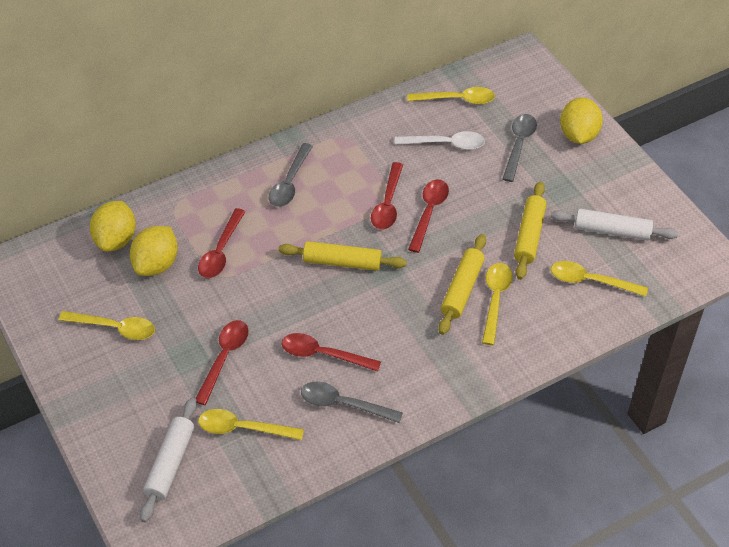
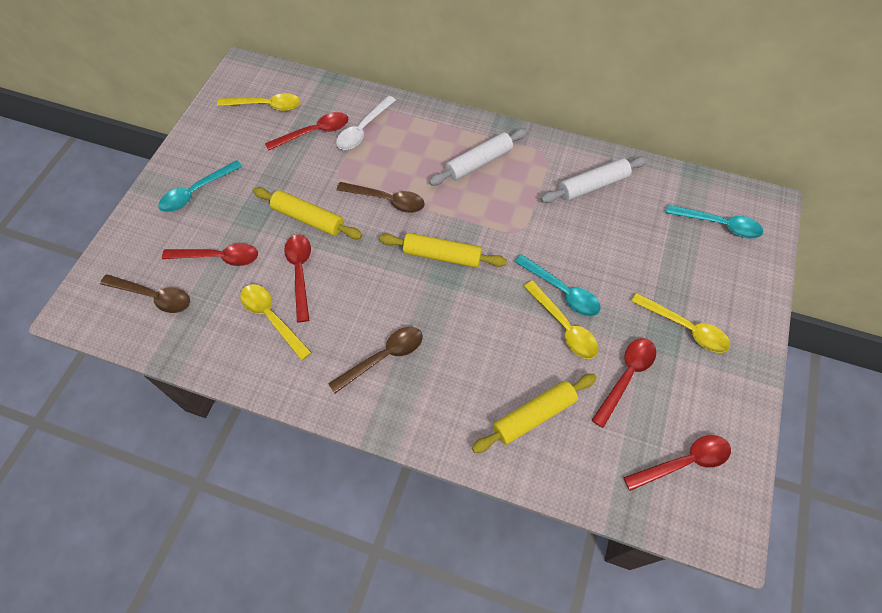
brown spoon: none = 0 -> [100,274,190,313] [328,327,423,393] [336,182,425,213] = 3
grey spoon: [269,143,313,207] [301,381,403,423] [503,114,537,182] = 3 -> none = 0
turquoise spoon: none = 0 -> [158,160,242,212] [514,254,600,316] [666,204,763,238] = 3
yellow lemon: [90,201,136,252] [130,226,178,276] [560,97,603,144] = 3 -> none = 0
yellow spoon: [59,311,155,340] [198,409,304,440] [407,87,495,105] [482,263,513,345] [551,261,648,296] = 5 -> [217,93,301,111] [240,284,312,360] [524,280,599,359] [631,293,731,353] = 4

